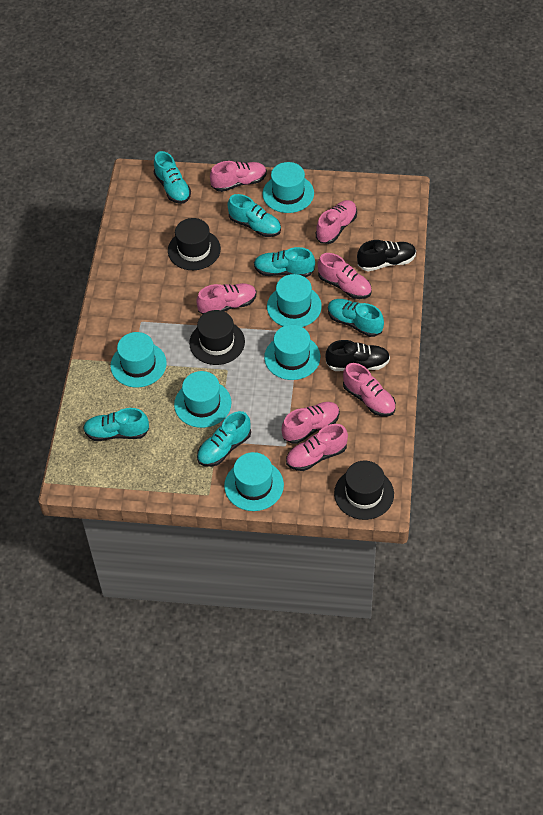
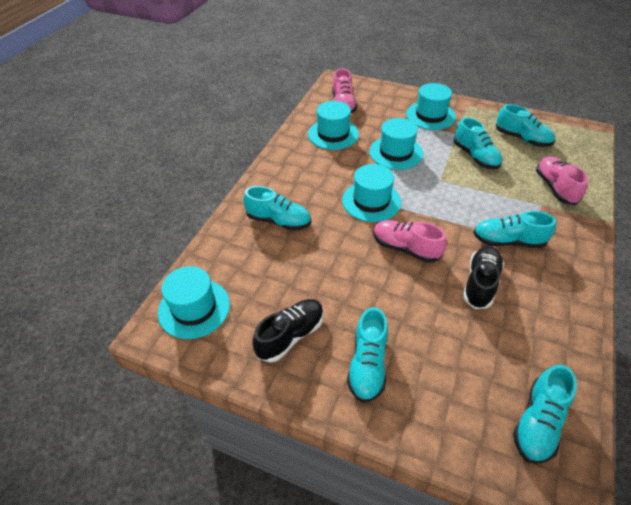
black hat: [168,218,221,270] [189,310,245,365] [334,461,394,520] = 3 -> none = 0
pink shoe: [196,283,256,315] [210,161,267,192] [282,402,340,444] [286,424,348,471] [316,200,357,244] [318,253,372,299] [343,363,396,416] = 7 -> [332,68,357,113] [373,220,447,263] [536,156,588,205] = 3
turquoise hat: [110,332,167,387] [174,371,231,428] [224,452,284,511] [262,162,314,213] [264,325,320,380] [267,274,322,327] = 6 -> [158,266,230,339] [308,101,359,150] [342,164,401,222] [369,118,423,170] [406,83,456,130] = 5

